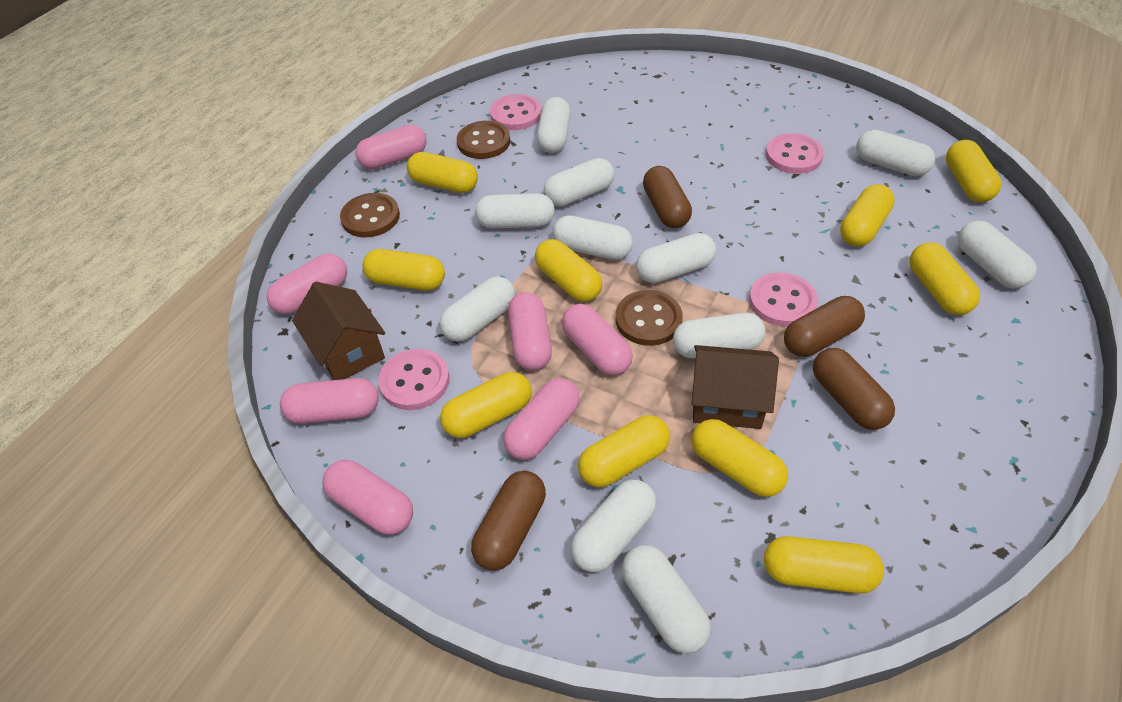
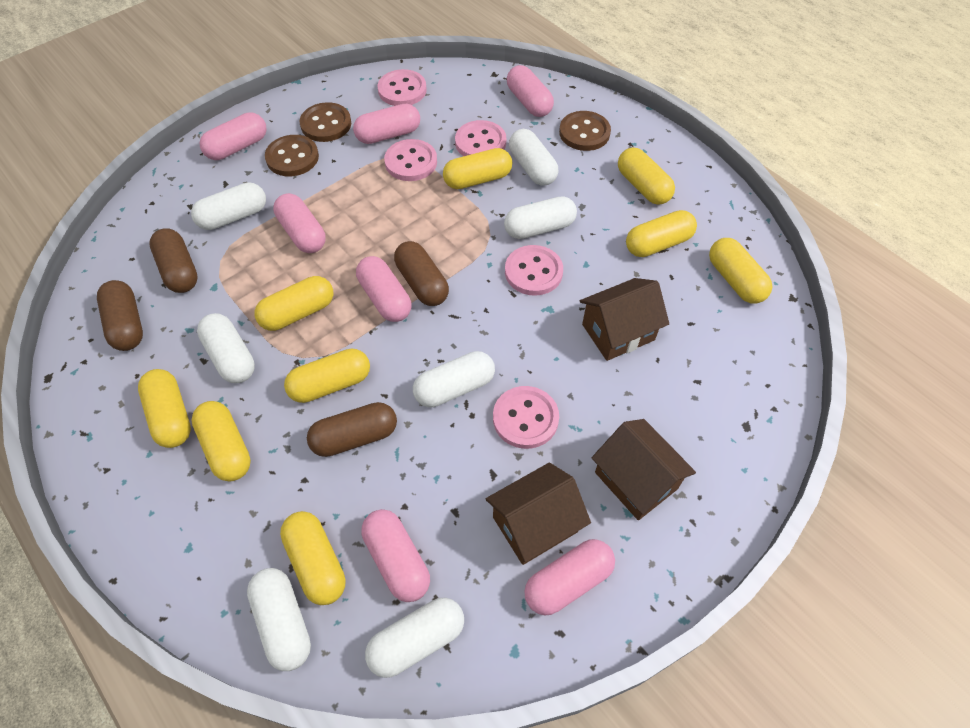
brown house: [292,282,385,380] [692,345,779,429] = 2 -> [486,463,591,565] [580,278,669,361] [592,419,696,520] = 3
pink button: [378,349,450,410] [490,94,541,130] [749,273,818,327] [766,133,824,174] = 4 -> [378,69,427,106] [384,139,437,181] [455,120,506,156] [493,386,559,449] [505,245,563,296] = 5
white capsule: [439,276,515,342] [475,193,555,229] [537,97,571,153] [544,158,615,207] [552,215,633,260] [571,479,656,572] [622,545,711,654] [636,233,716,283] [673,313,765,358] [856,130,935,176] [958,221,1037,289] = 11 -> [191,182,266,230] [197,313,255,383] [247,568,311,671] [365,598,464,678] [413,351,495,407] [504,196,577,239] [509,129,558,186] = 7
yellow capsule: [363,249,445,290] [407,152,478,193] [440,372,532,438] [535,239,602,302] [578,415,670,488] [692,419,788,497] [764,536,884,593] [840,184,895,246] [910,242,980,315] [946,140,1002,202] = 10 -> [138,369,191,448] [191,401,251,481] [255,276,333,331] [280,511,346,605] [284,349,370,403] [443,148,512,189] [618,147,675,205] [626,210,697,257] [709,238,772,304] = 9

